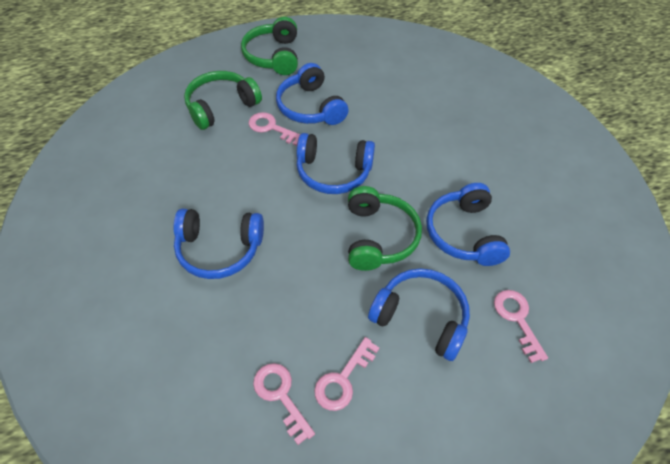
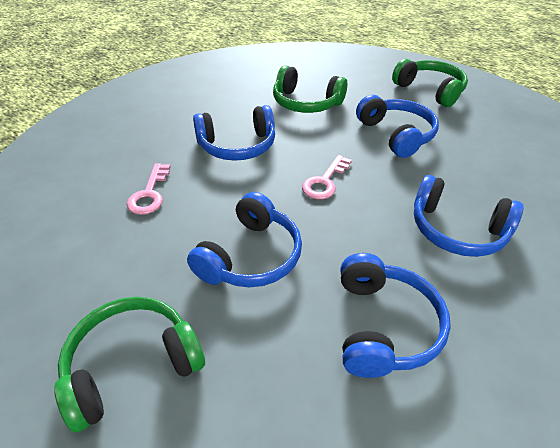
pink key: [249,112,300,146] [253,363,315,445] [314,337,380,411] [494,290,548,363] = 4 -> [127,163,170,215] [302,155,352,199] = 2

